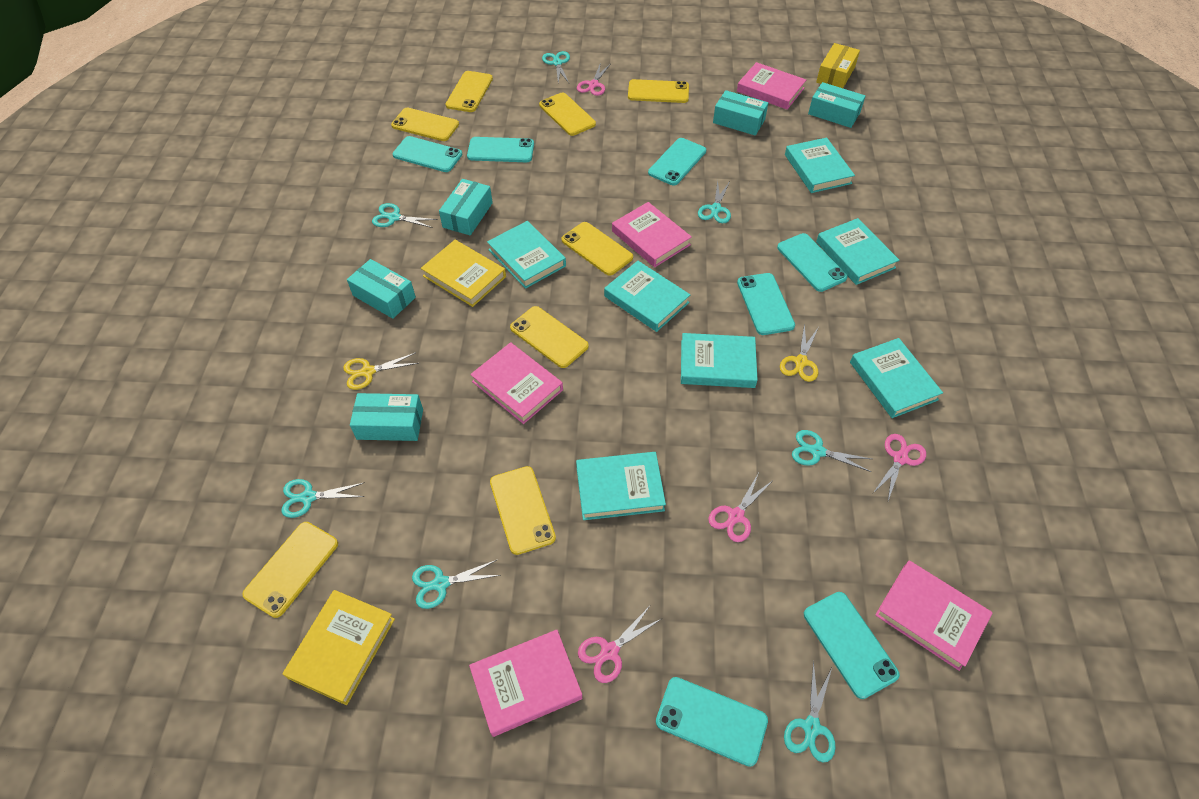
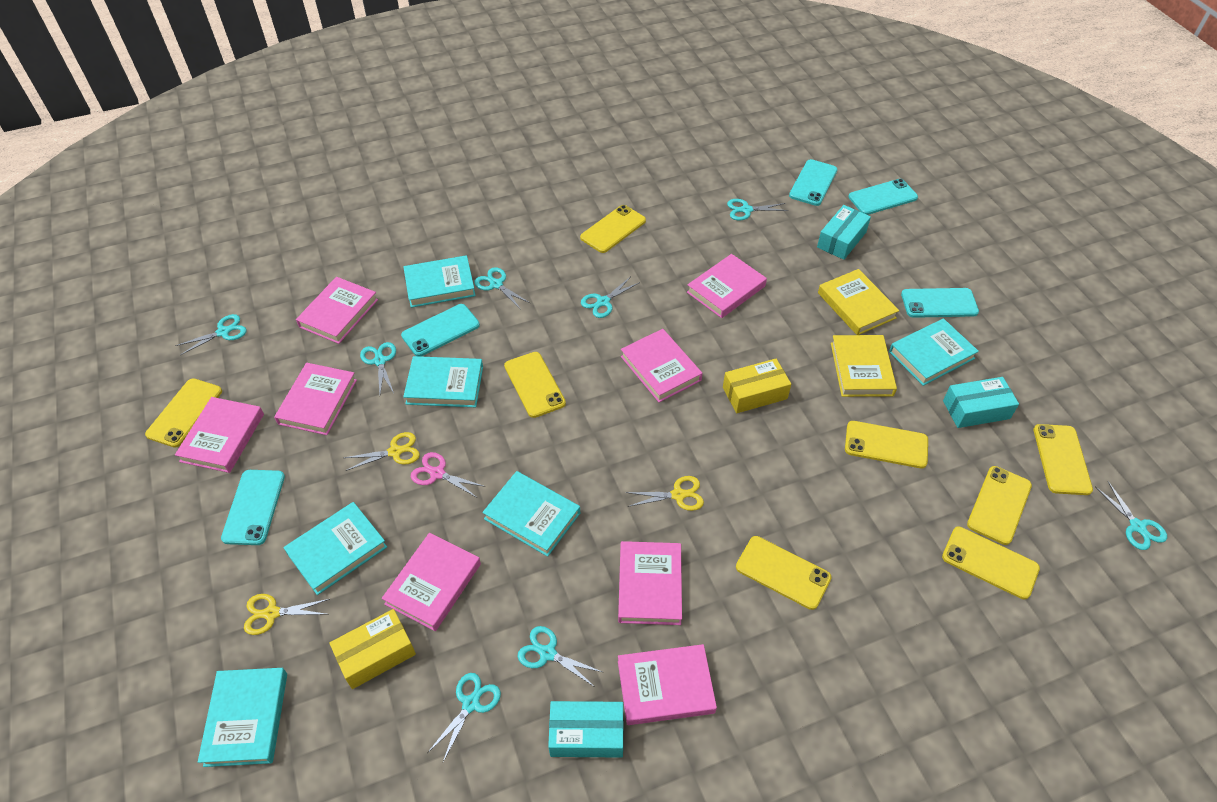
pink book: [469,630,582,737] [470,342,563,424] [612,202,692,267] [737,62,806,110] [875,560,993,671] = 5 -> [175,397,264,473] [274,363,357,435] [296,277,378,344] [382,533,481,631] [618,541,682,625] [618,644,717,725] [621,329,703,402] [687,254,767,318] = 8
pink scissors: [577,62,610,96] [578,606,661,683] [708,474,772,542] [873,434,926,501] = 4 -> [411,452,486,497] = 1
turquoise book: [487,221,566,289] [576,452,666,520] [604,261,690,332] [681,333,758,388] [785,138,855,193] [816,218,899,285] [850,338,943,418] = 7 -> [198,668,287,767] [283,502,387,595] [403,255,476,308] [403,356,483,407] [482,471,580,557] [889,318,979,386] = 6
turquoise box: [347,259,416,319] [350,393,423,441] [439,179,493,235] [713,90,768,136] [808,82,866,128] = 5 -> [548,701,624,758] [817,205,871,260] [943,377,1019,428] = 3
turquoise phone: [392,136,462,172] [467,137,534,162] [648,138,706,185] [656,677,768,767] [737,273,795,335] [777,233,847,292] [804,592,900,699] = 7 -> [221,470,285,545] [401,304,480,356] [789,159,838,206] [849,179,918,215] [901,288,979,318] = 5
turquoise scissors: [281,479,365,518] [372,203,438,228] [412,560,500,609] [542,51,570,83] [698,181,731,223] [784,660,836,763] [792,430,872,472] = 7 -> [175,314,247,355] [360,342,396,394] [427,673,501,762] [474,267,530,310] [518,626,602,687] [581,276,640,318] [727,199,788,221] [1095,481,1167,550] = 8
yellow box: [816,43,860,88] = 1 -> [329,609,416,689] [723,359,791,413] = 2
yellow scissors: [343,352,419,390] [780,323,818,382] = 2 -> [244,594,330,635] [344,432,420,471] [626,476,704,511] = 3

